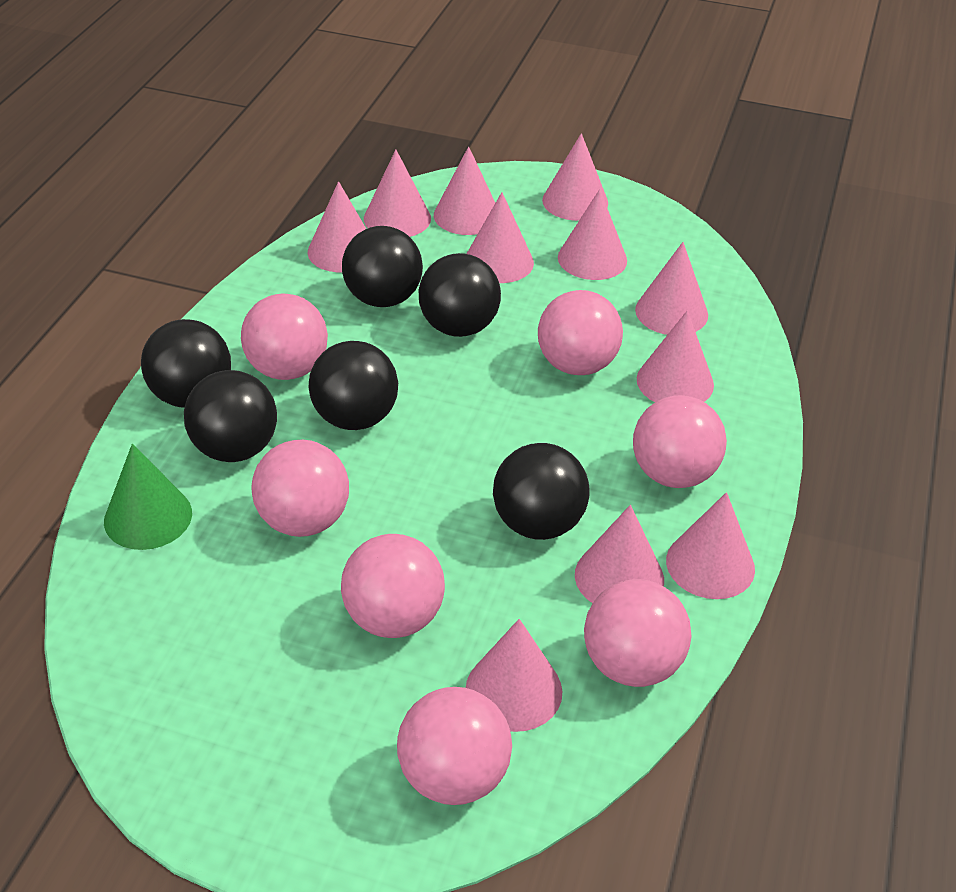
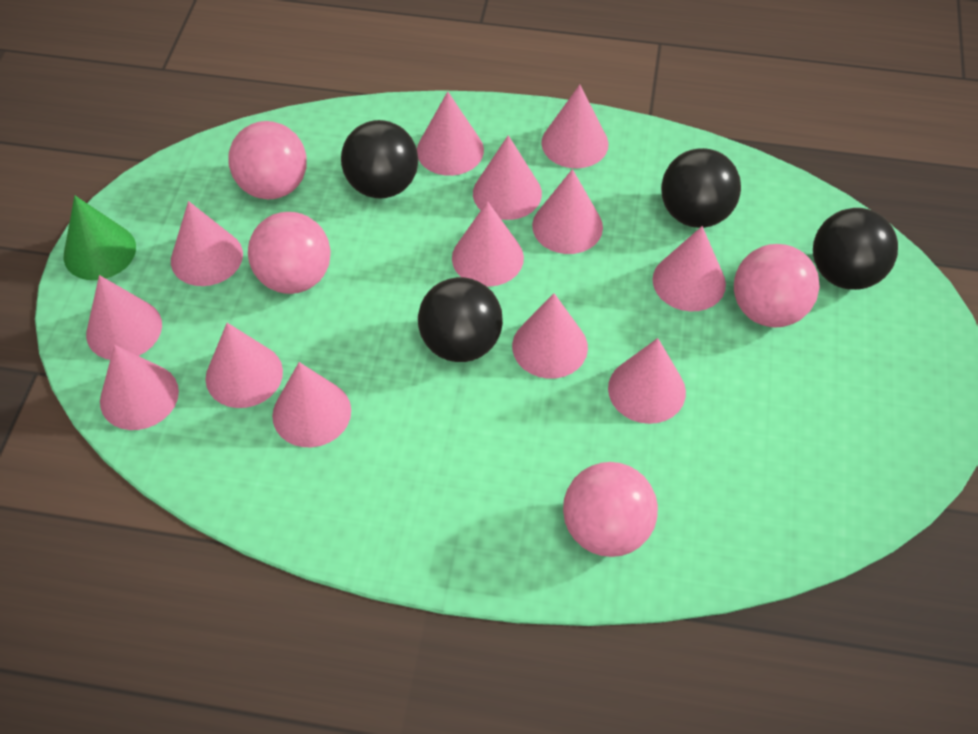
black ball: [141,319,231,408] [184,370,277,462] [309,341,398,430] [342,226,423,307] [419,253,501,337] [493,443,589,540] = 6 -> [341,120,419,199] [418,277,503,362] [661,148,741,228] [813,208,898,290] = 4
pink ball: [241,294,328,380] [251,440,349,537] [341,534,445,638] [397,687,512,805] [538,290,623,375] [584,579,692,687] [633,395,727,488] = 7 -> [228,121,307,199] [248,212,331,294] [563,462,658,557] [734,244,820,328] = 4
pink cone: [307,181,366,272] [364,150,431,237] [434,147,495,235] [466,619,562,732] [467,192,534,283] [542,133,608,221] [558,189,627,280] [575,505,664,603] [635,242,708,335] [637,310,714,402] [666,492,755,599] = 11 -> [86,275,162,360] [100,345,179,430] [171,201,243,286] [205,323,283,408] [272,362,351,447] [417,91,484,176] [452,201,524,287] [473,135,542,220] [512,293,588,379] [532,169,603,254] [541,85,609,168] [608,338,686,424] [653,226,726,311] = 13

